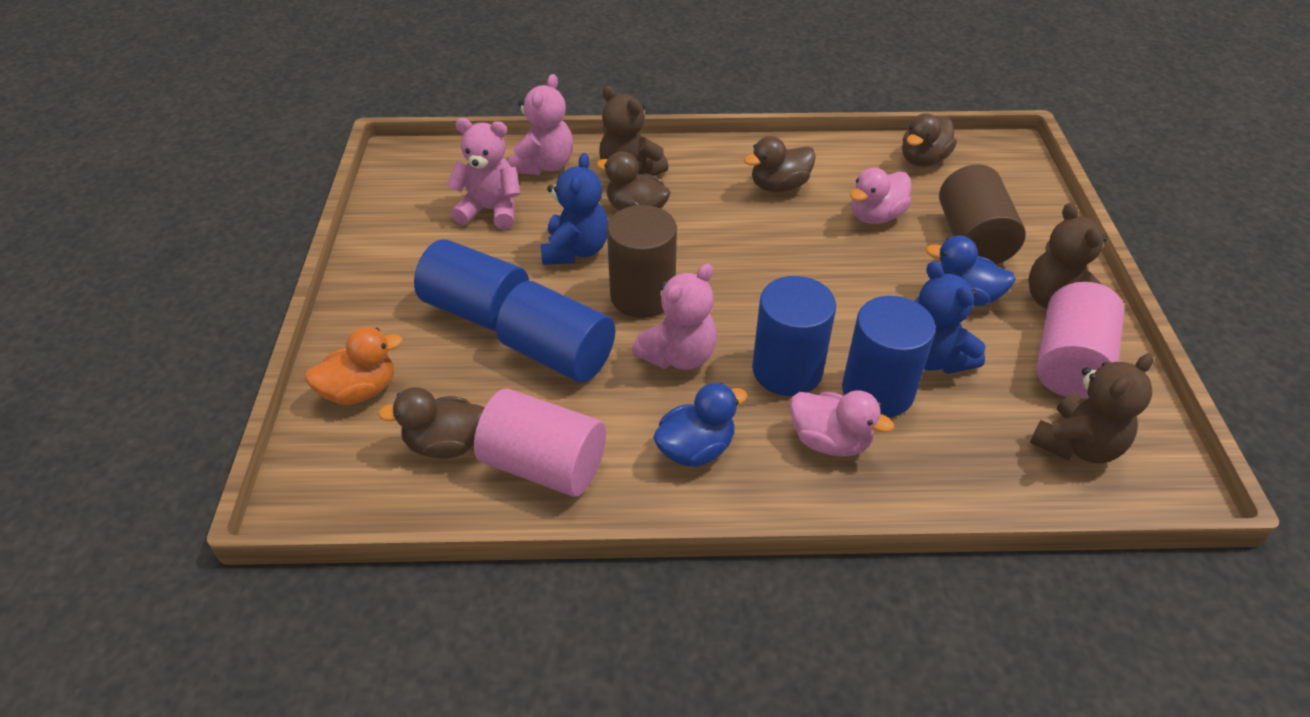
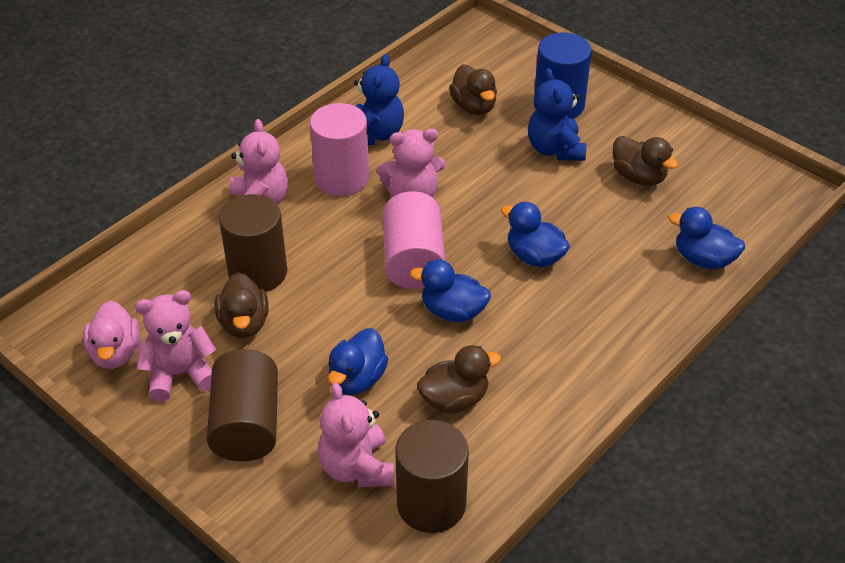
blue cylinder: [414,239,529,331] [496,281,615,382] [752,276,836,396] [842,296,936,417] = 4 -> [534,32,592,119] = 1
blue duck: [653,383,748,467] [926,236,1016,306] = 2 -> [328,328,388,395] [410,260,491,322] [501,202,570,267] [668,207,745,269] = 4
brown cylinder: [607,205,677,318] [939,164,1026,264] = 2 -> [207,349,278,461] [219,194,287,292] [396,420,469,533] = 3
brown teddy bear: [599,86,668,176] [1028,203,1107,309] [1030,354,1154,463] = 3 -> none = 0
orange duck: [305,327,403,405] = 1 -> none = 0
pink duck: [790,390,894,457] [850,168,911,224] = 2 -> [83,301,140,369] = 1
pink teddy bear: [447,118,521,229] [508,74,573,175] [632,264,717,370] = 3 -> [135,290,216,402] [229,119,288,205] [318,383,394,487] [377,129,445,198] = 4

